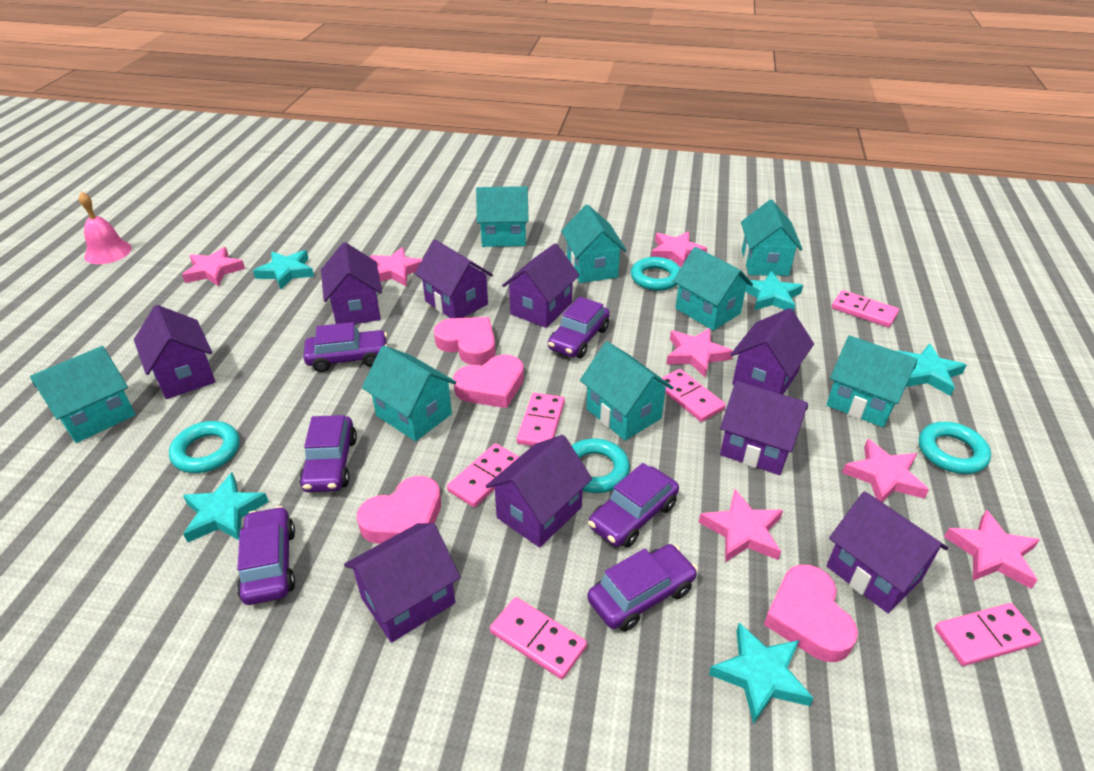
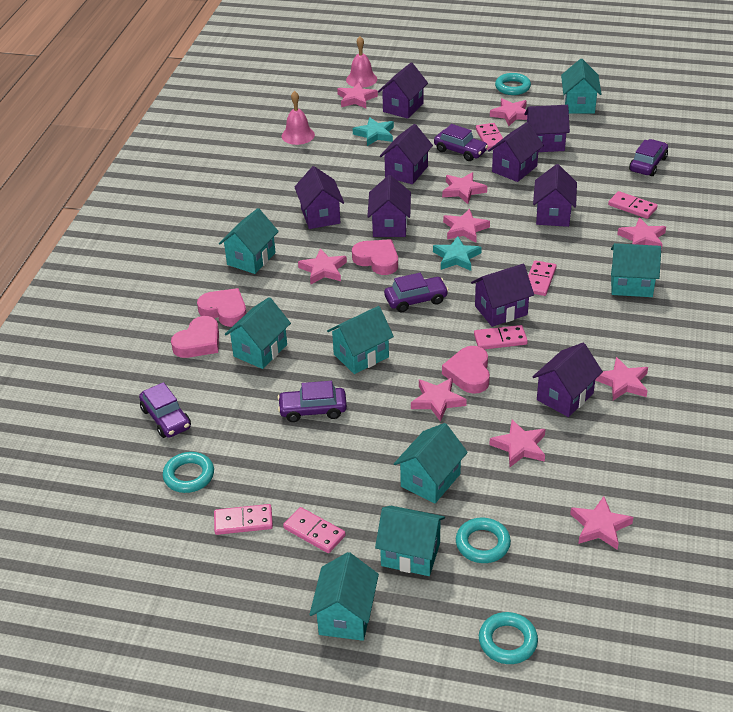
pink bell: [79,192,132,264] = 1 -> [282,91,315,145] [346,36,377,88] = 2
pink star: [182,247,245,286] [370,247,422,286] [651,231,707,267] [666,328,733,378] [698,489,783,562] [842,439,929,502] [944,510,1039,589] = 7 -> [298,248,347,284] [337,82,378,108] [411,378,467,422] [442,172,487,204] [443,209,490,242] [489,420,545,467] [490,98,527,126] [570,496,633,550] [595,357,648,401] [617,217,666,251] = 10
purple car: [237,506,295,605] [299,415,357,492] [303,322,388,372] [548,297,610,358] [587,544,698,632] [588,463,679,548] = 6 -> [139,382,191,438] [277,381,347,422] [384,273,449,312] [434,124,488,161] [629,139,668,176] = 5
turquoise star: [183,472,269,543] [253,250,314,289] [709,623,814,724] [745,271,803,311] [897,343,967,396] = 5 -> [353,117,394,146] [433,236,482,271] = 2

